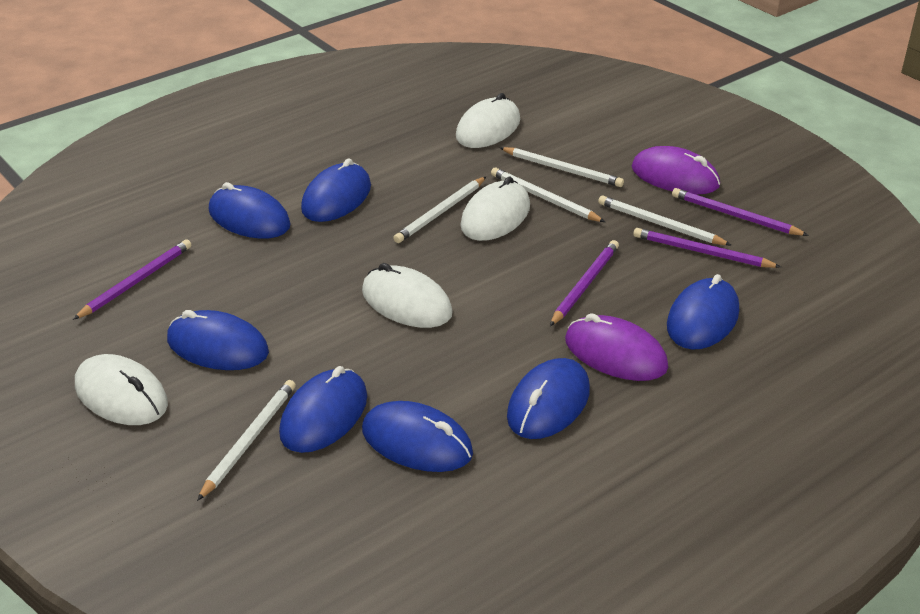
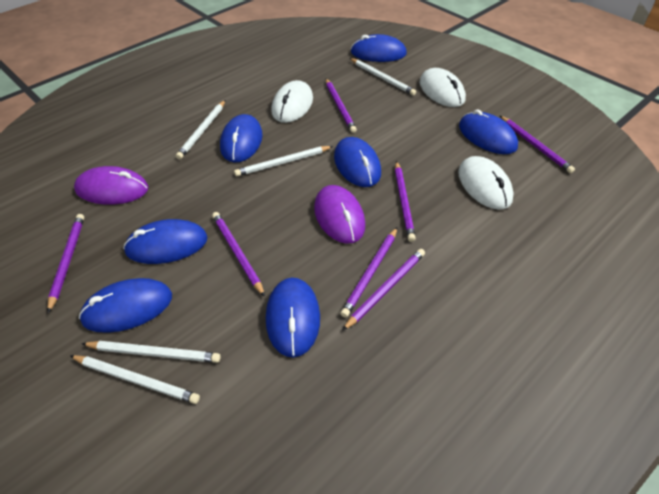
purple pencil: [73,239,192,320] [550,240,619,326] [633,228,781,268] [672,188,809,236] = 4 -> [47,214,84,313] [212,212,265,297] [326,79,357,133] [340,228,397,318] [342,249,425,331] [395,161,416,242] [500,116,575,173] = 7
white mouse: [75,354,168,425] [362,263,453,328] [456,93,520,148] [460,176,530,241] = 4 -> [271,80,313,123] [420,68,466,107] [458,156,514,210] = 3

